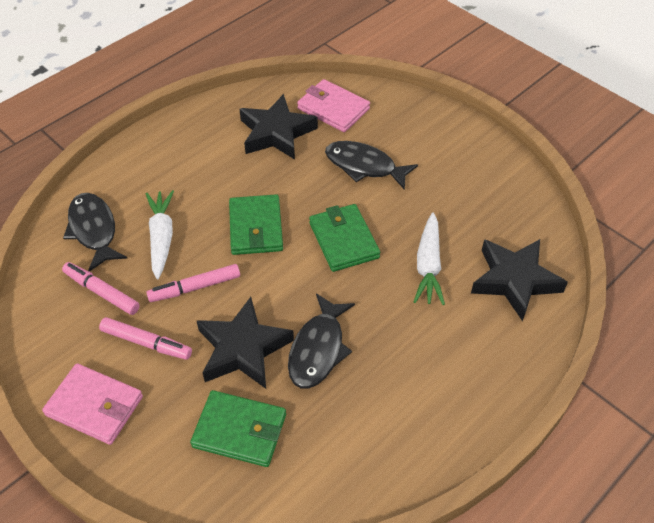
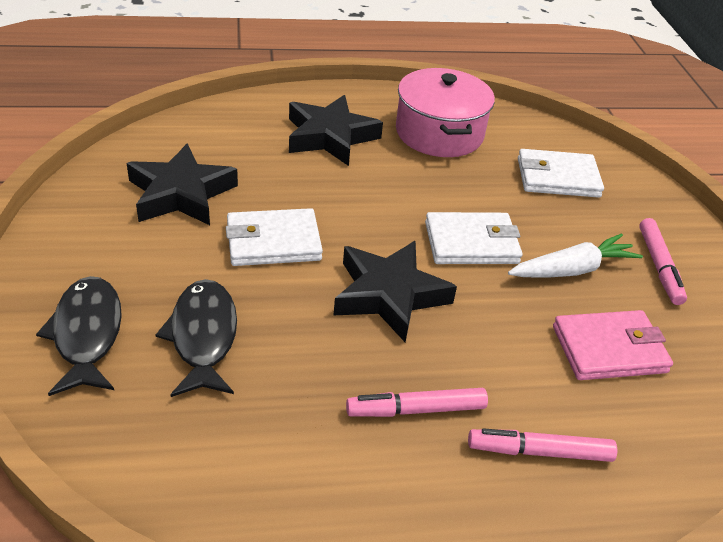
black fish: [63,193,127,272] [288,293,355,389] [325,141,418,190] = 3 -> [36,276,122,396] [156,279,237,397] = 2
green wallet: [190,390,286,467] [229,194,283,255] [309,204,380,272] = 3 -> none = 0
pink pot: none = 0 -> [396,68,495,157] = 1
pink wallet: [42,364,143,445] [297,79,370,132] = 2 -> [553,310,673,380] = 1
white carrot: [146,190,174,279] [414,212,445,305] = 2 -> [508,234,643,278] = 1
white wallet: none = 0 -> [226,208,323,266] [425,212,522,264] [518,149,604,198] = 3

